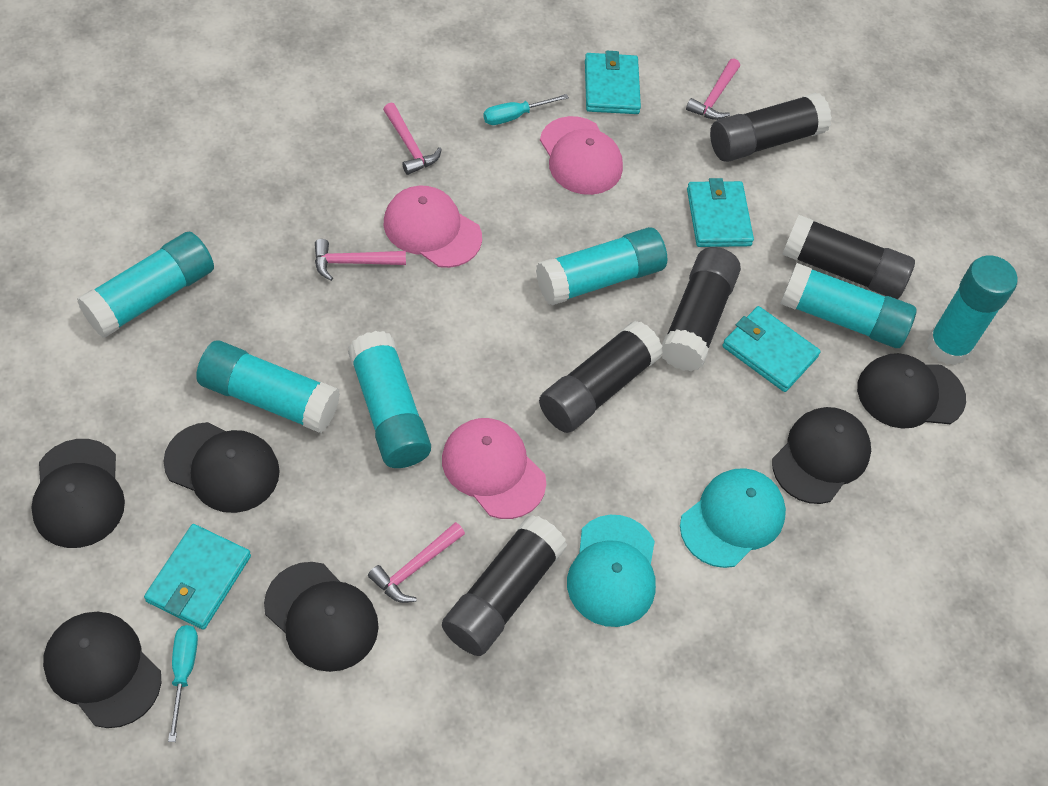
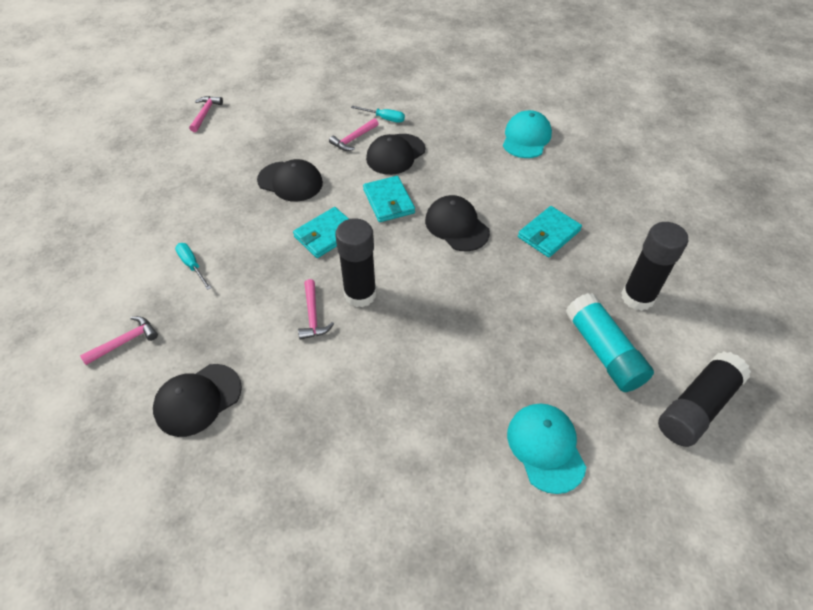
black cap: [31,439,125,548] [43,612,161,728] [163,422,280,513] [264,562,379,672] [772,407,871,504] [857,353,966,429] = 6 -> [153,364,242,437] [257,159,323,202] [366,134,425,175] [425,195,490,251] = 4
black glue stick: [442,515,567,656] [539,321,663,433] [662,247,741,372] [710,92,832,162] [782,215,915,299] = 5 -> [335,218,376,307] [622,222,688,311] [658,351,751,447] = 3
pink cap: [384,186,482,268] [442,418,546,519] [540,116,623,195] = 3 -> none = 0
turquoise glue stick: [77,232,214,338] [196,340,340,433] [348,331,431,468] [536,227,667,305] [780,263,916,348] [927,255,1018,365] = 6 -> [566,293,654,392] = 1
turquoise wallet: [144,524,251,630] [585,51,641,114] [687,178,754,247] [722,306,821,392] = 4 -> [293,207,349,258] [363,176,415,222] [518,206,582,258] = 3

